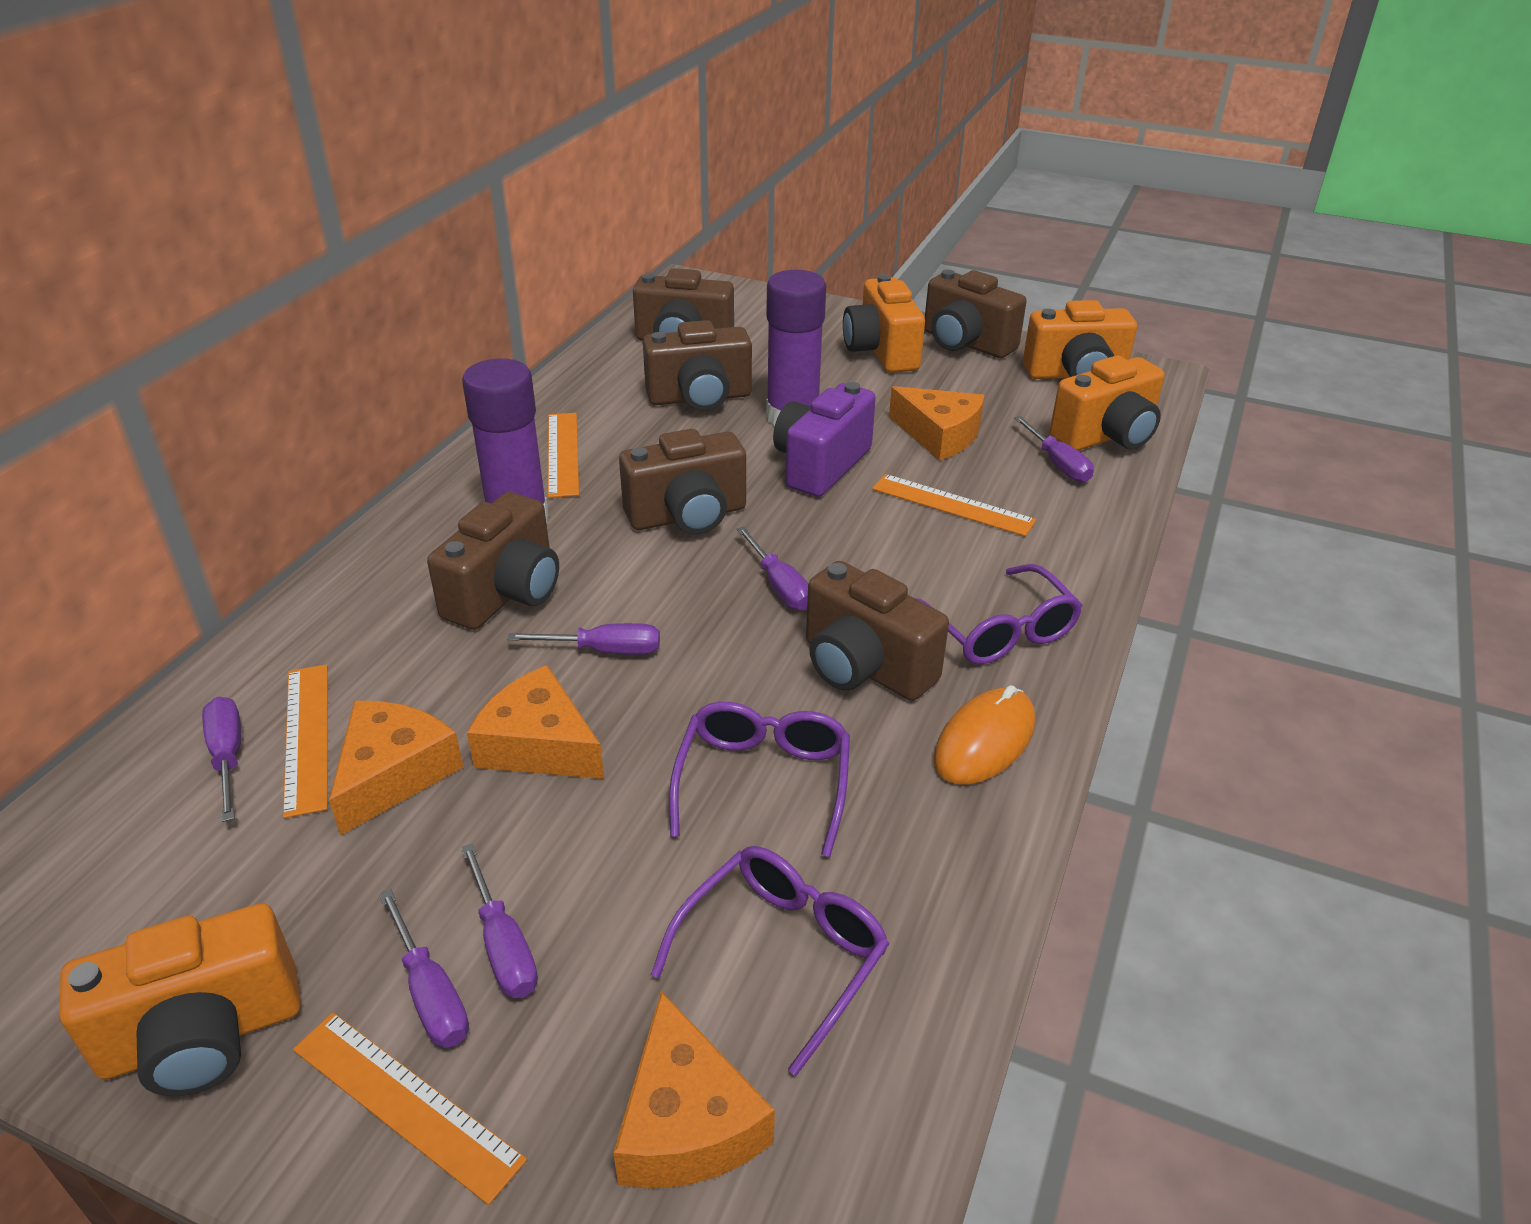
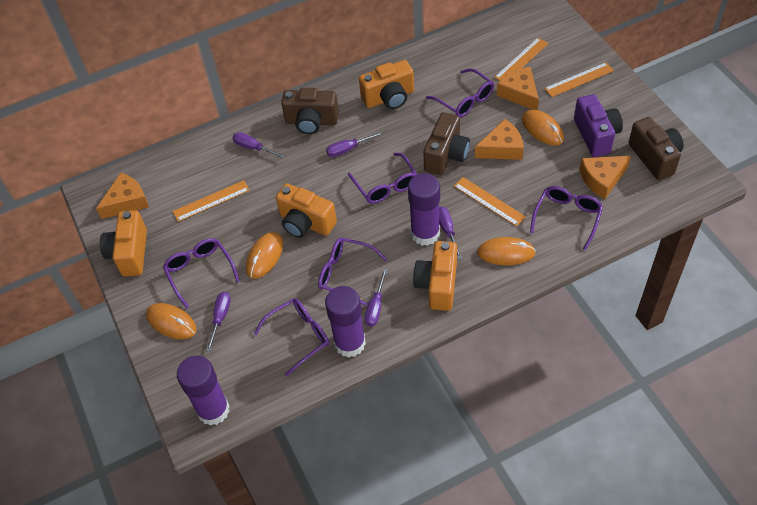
brown camera: [427,492,559,630] [619,429,746,534] [633,268,734,341] [643,320,752,411] [806,561,949,701] [924,269,1027,358] = 6 -> [281,88,339,134] [423,112,470,175] [628,117,684,180] = 3
orange mouse: [934,685,1035,785] = 1 -> [146,303,197,339] [246,232,283,279] [477,237,536,265] [522,109,564,146] = 4
purple glasses: [651,846,889,1076] [669,702,850,857] [915,564,1083,665] = 3 -> [163,238,240,308] [254,298,329,377] [318,238,387,306] [348,153,417,204] [426,68,494,117] [530,186,603,250] = 6
purple glue stick: [462,358,549,524] [766,270,826,427] = 2 -> [177,356,230,426] [325,286,366,358] [408,173,440,246] = 3
purple screwdriver: [202,697,241,822] [379,889,469,1048] [461,844,538,998] [507,623,660,655] [737,526,808,610] [1014,416,1094,482] = 6 -> [206,292,231,352] [233,132,284,158] [326,132,382,157] [365,268,387,327] [439,207,462,259] = 5

